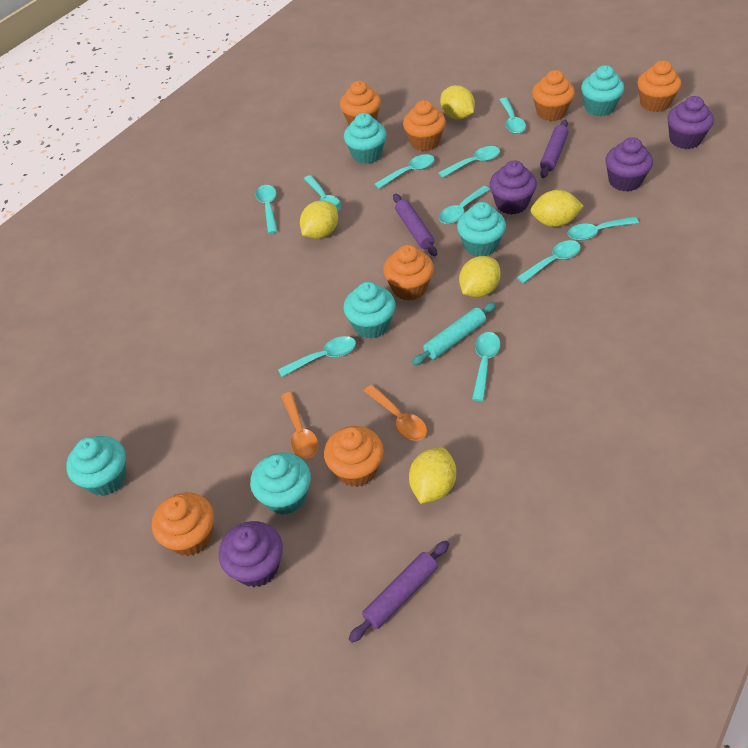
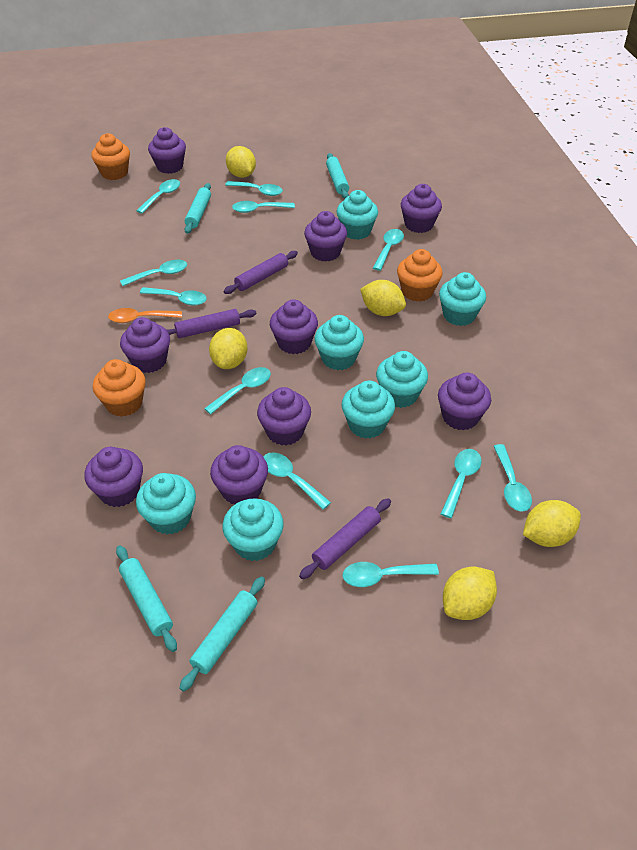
orange cupcake: [152,492,214,556] [324,426,384,487] [340,81,381,126] [383,245,434,301] [403,100,446,151] [532,70,575,121] [637,61,681,112] = 7 -> [91,133,130,180] [93,359,146,417] [397,249,443,302] = 3
orange spoon: [281,392,318,459] [364,385,427,441] = 2 -> [108,308,182,323] = 1
purple cupcake: [219,521,283,587] [490,160,537,215] [605,137,653,192] [667,96,714,149] = 4 -> [85,447,143,507] [120,317,170,373] [148,127,186,174] [210,445,268,505] [257,387,311,445] [270,299,318,354] [304,211,347,262] [401,184,442,233] [438,373,491,430] = 9
turquoise cupcake: [66,436,126,496] [250,452,311,515] [343,282,396,338] [344,113,387,164] [457,202,506,257] [581,65,624,116] = 6 -> [136,473,196,535] [223,499,284,561] [315,315,364,370] [337,190,378,240] [342,380,395,439] [376,351,428,408] [439,272,486,326] = 7
turquoise rolling pin: [412,302,496,366] = 1 -> [116,546,177,652] [179,576,265,692] [185,183,211,234] [326,153,349,199] = 4
turquoise spoon: [256,185,277,234] [278,336,356,377] [304,175,341,211] [374,154,434,189] [438,146,500,178] [439,186,490,224] [472,332,500,401] [500,98,526,134] [517,240,581,283] [567,217,639,241] = 10 -> [120,260,187,286] [136,179,180,214] [140,287,207,306] [204,367,271,414] [225,181,283,196] [232,201,295,213] [263,452,331,510] [342,562,439,587] [373,229,404,271] [440,449,482,518] [493,444,532,512] = 11

